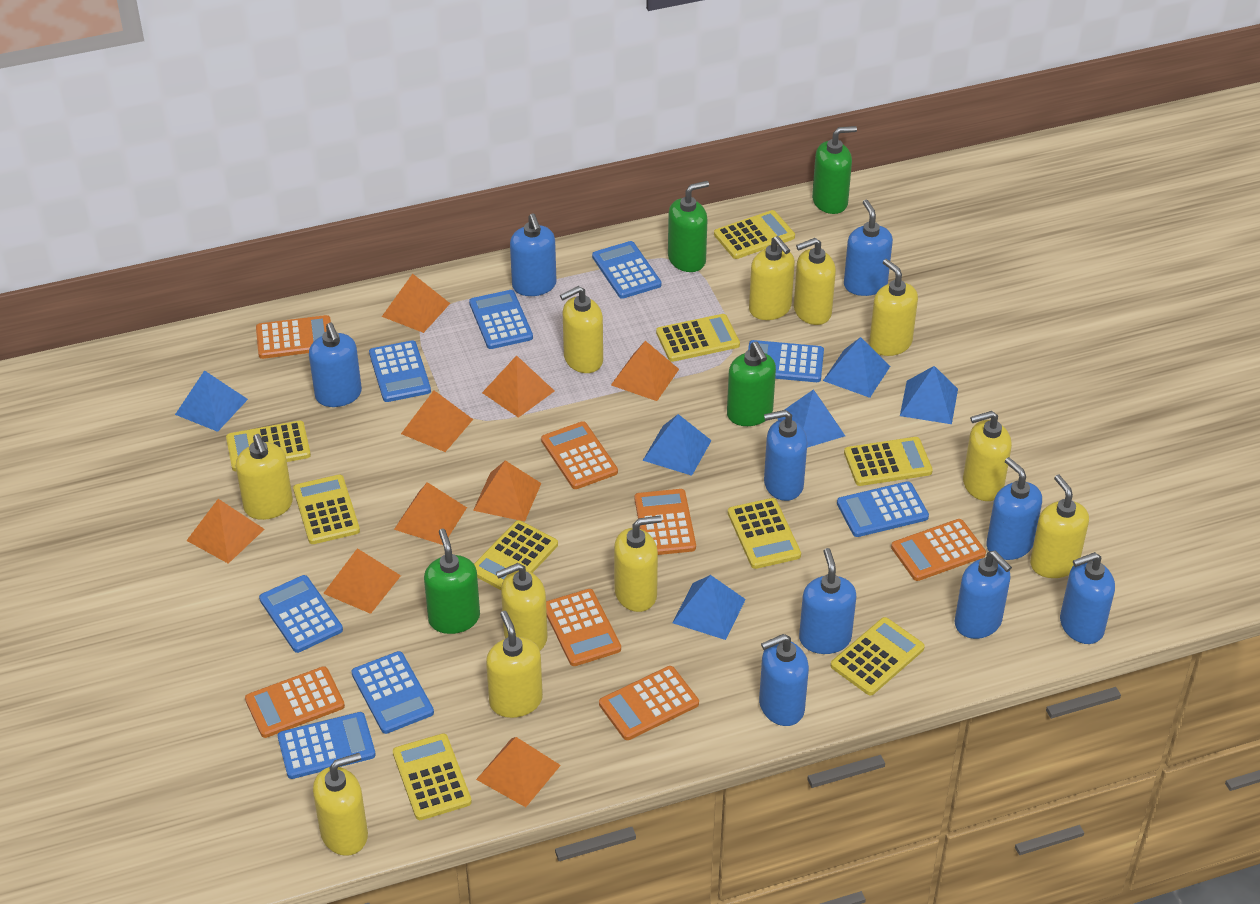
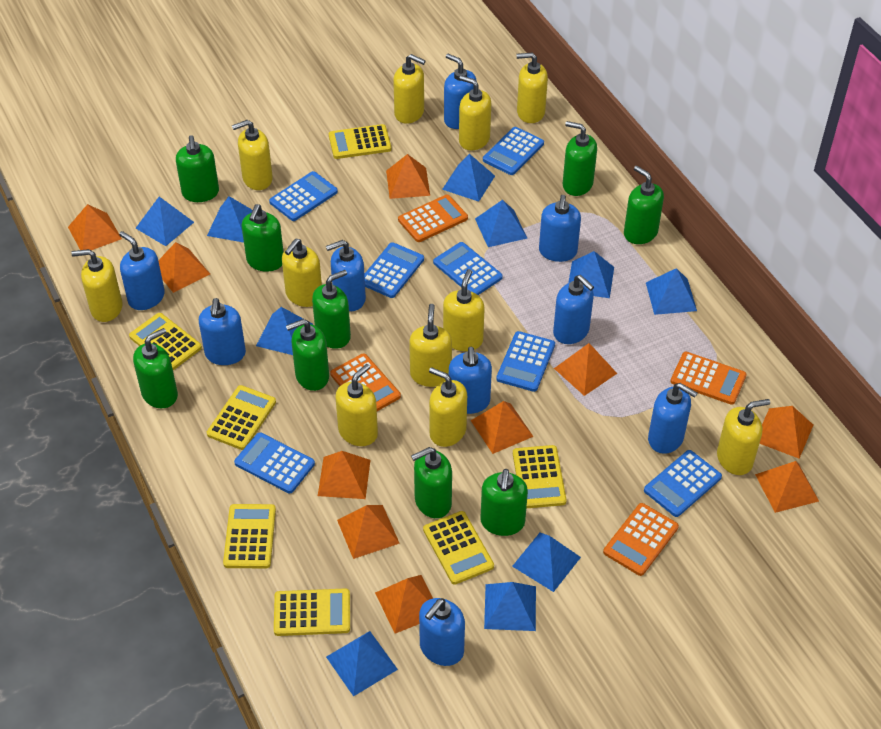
blue calculator: [259,575,343,653] [278,712,376,779] [351,651,434,734] [369,340,431,402] [469,290,533,349] [592,241,661,299] [748,340,824,382] [837,481,929,537] = 8 -> [234,432,315,493] [269,171,338,221] [364,242,424,298] [433,242,503,295] [483,127,544,175] [496,331,555,392] [644,450,722,517] = 7
blue pyramid: [175,370,248,432] [643,414,712,476] [672,575,746,640] [777,389,845,448] [823,337,890,398] [900,366,958,424] = 6 -> [136,197,194,246] [207,196,253,243] [256,307,313,355] [326,631,398,697] [442,154,495,202] [475,200,527,247] [484,582,536,631] [512,533,581,592] [568,251,614,298] [646,268,697,315] = 10
green soap dispenser: [424,529,480,634] [668,181,709,272] [727,342,776,426] [812,126,857,214] = 4 -> [133,328,178,408] [176,135,219,202] [242,204,283,271] [286,319,329,391] [312,270,351,349] [411,447,452,518] [480,469,528,536] [563,121,597,196] [624,166,664,244] = 9
orange calculator: [245,666,345,738] [256,315,331,359] [541,421,618,489] [546,589,621,666] [599,666,699,740] [635,489,696,555] [891,519,986,581] = 7 -> [330,353,401,411] [398,194,468,242] [603,503,679,576] [670,352,747,405] = 4
orange pyramid: [186,499,265,564] [323,548,401,614] [382,274,450,333] [394,482,467,545] [401,391,473,452] [473,460,541,522] [476,737,561,807] [482,355,554,418] [611,341,679,401] = 9 -> [68,204,122,250] [158,242,210,293] [318,451,370,499] [337,505,400,559] [375,575,433,634] [386,154,430,199] [471,401,534,454] [554,343,617,396] [755,461,819,513] [760,406,813,459] = 10
yellow calculator: [226,421,311,471] [293,475,360,544] [393,734,472,820] [474,520,558,590] [656,314,740,362] [714,210,795,259] [728,498,801,569] [831,617,925,695] [844,437,933,486] = 9 -> [129,313,202,370] [207,385,276,450] [223,504,276,568] [274,588,350,636] [329,124,391,159] [423,511,494,584] [513,445,567,508] = 7

